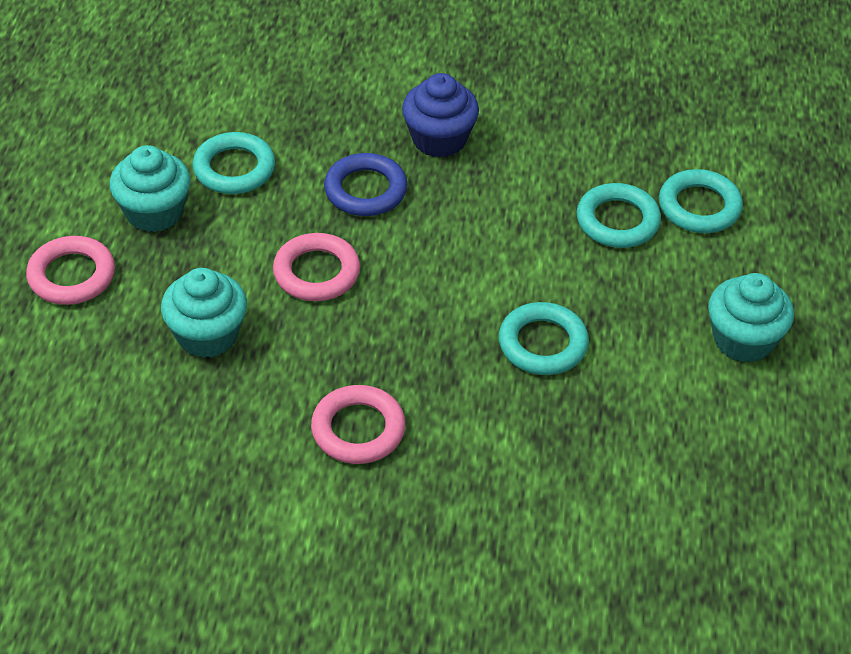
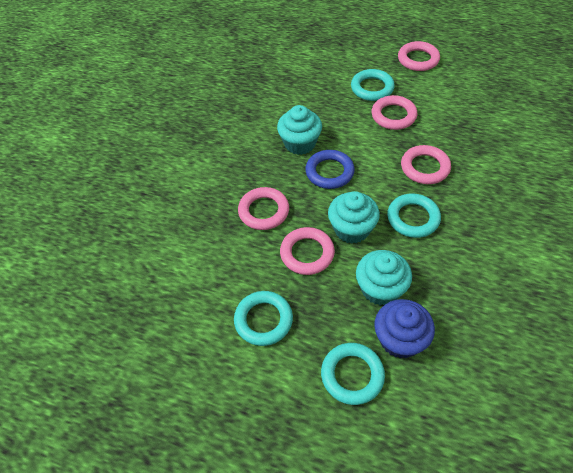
pink ring: [26,236,115,305] [273,233,360,301] [311,385,406,464] = 3 -> [238,187,289,230] [280,227,335,275] [371,95,417,130] [398,41,440,71] [401,145,451,184] = 5

